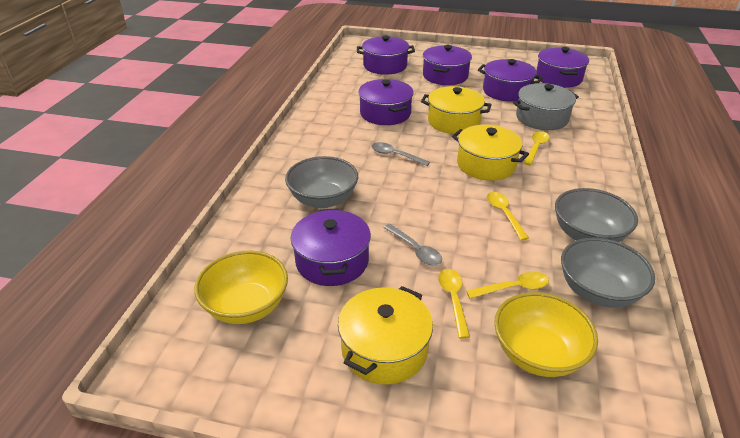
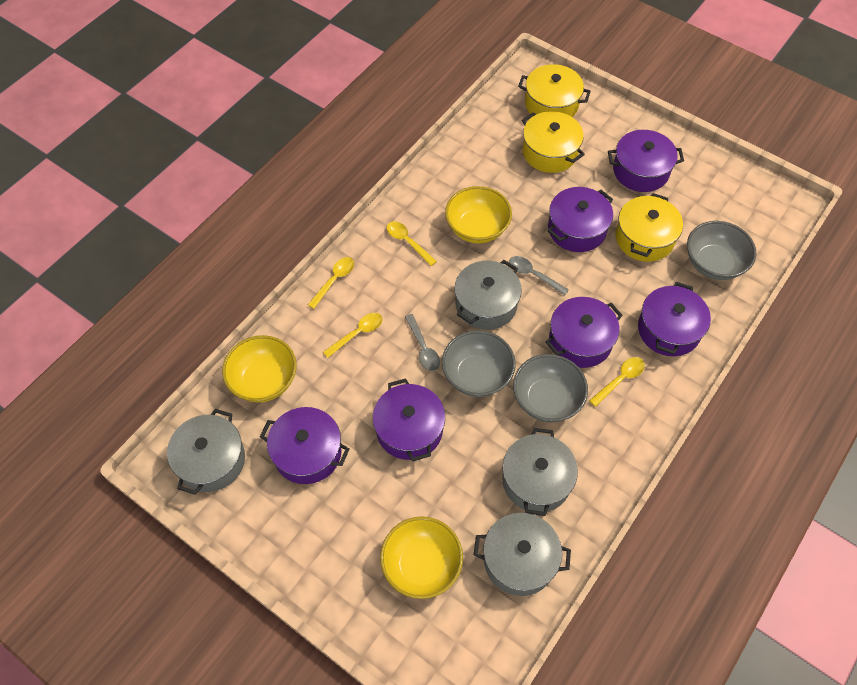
grey pot: [513,83,579,130] = 1 -> [167,409,245,495] [454,260,522,330] [474,513,571,596] [502,428,578,516] = 4
yellow bowl: [194,251,288,324] [494,292,598,377] = 2 -> [222,335,297,402] [380,516,463,599] [445,186,512,244] = 3

